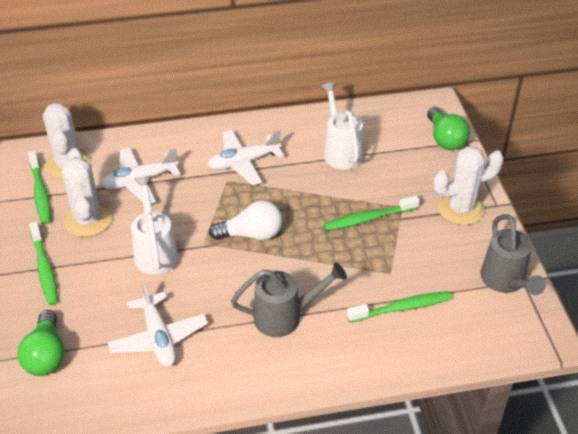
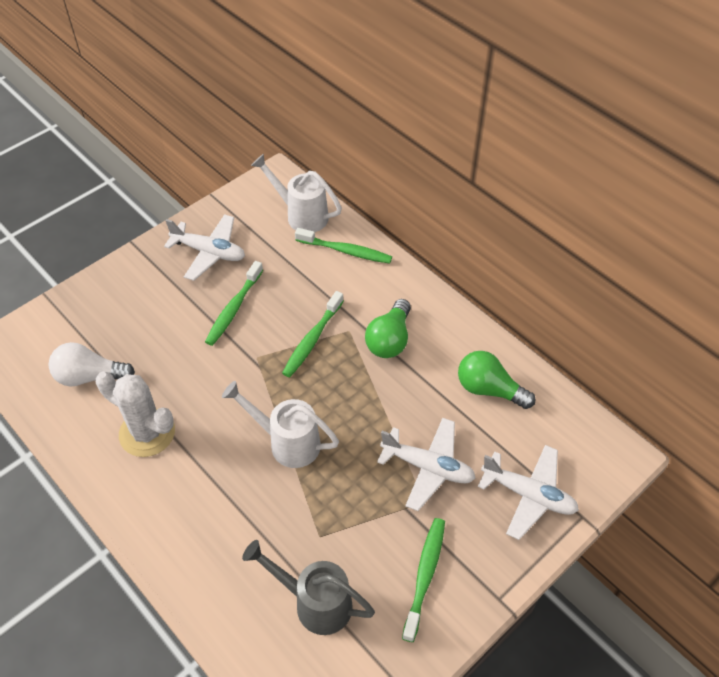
grey watering can: [231,262,347,337] [480,214,546,295] = 2 -> [242,540,375,635] = 1
white cactus: [43,103,91,180] [62,148,112,237] [433,146,504,225] = 3 -> [96,371,175,457] = 1

